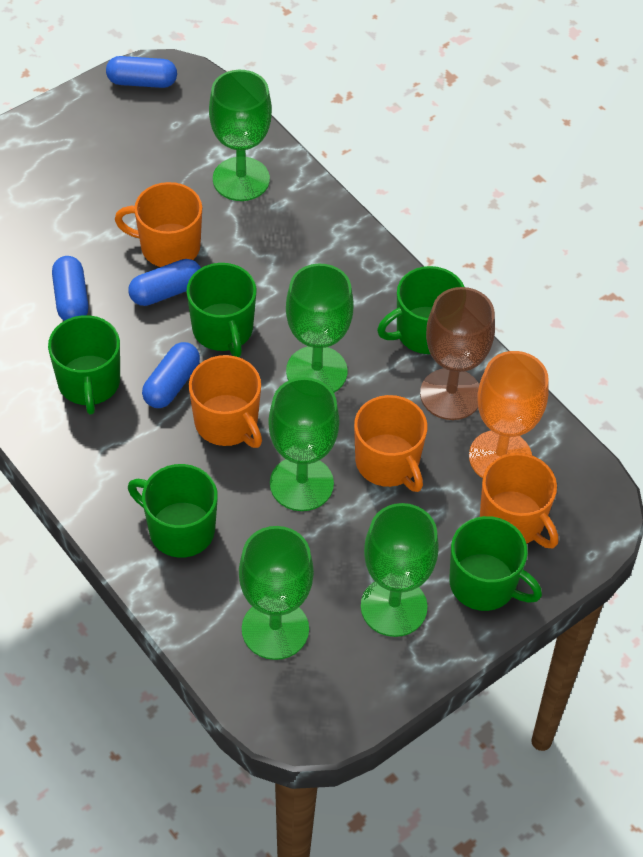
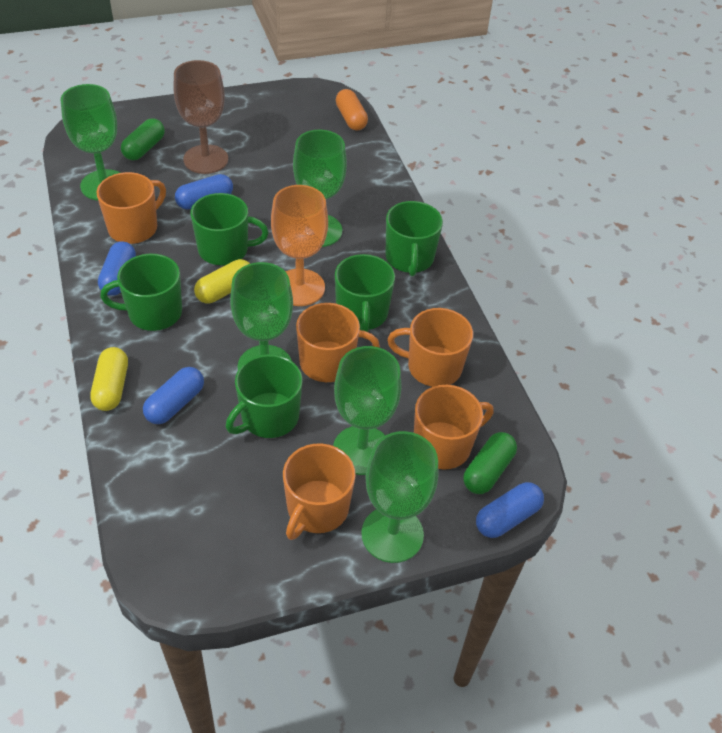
green capsule: none = 0 -> [121,118,165,160] [463,432,517,494] = 2
orange capsule: none = 0 -> [336,89,368,130] = 1
orange mug: [115,182,202,267] [189,355,262,448] [354,395,427,492] [480,453,559,548] = 4 -> [96,172,166,244] [283,443,356,540] [296,303,380,382] [387,308,473,387] [414,385,494,469] = 5
yellow capsule: none = 0 -> [90,347,128,411] [194,259,250,303] = 2

